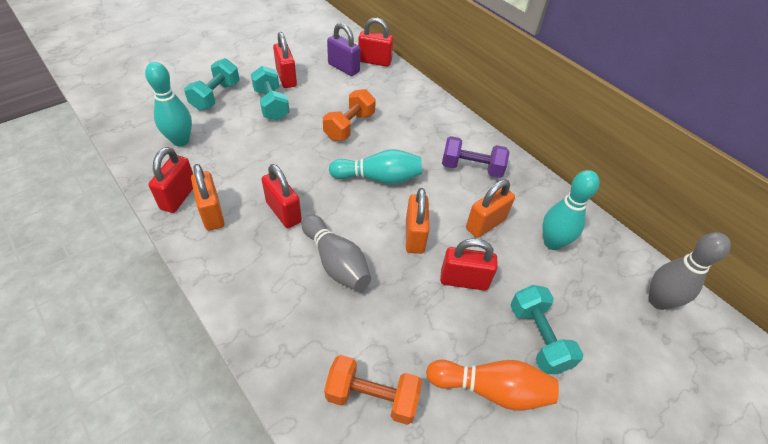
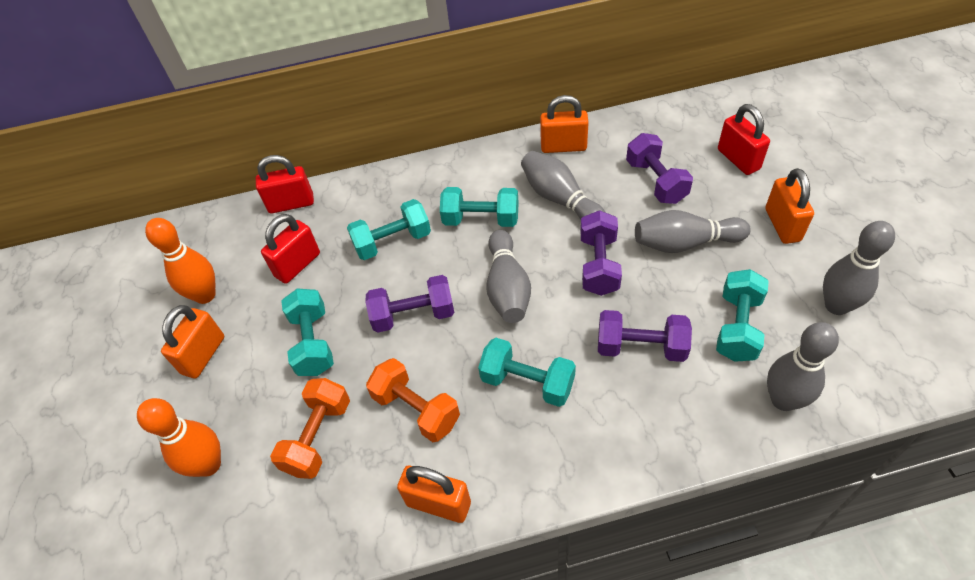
grey bowling pin: [301,214,371,291] [648,232,731,310] = 2 -> [486,230,531,323] [521,151,606,219] [635,210,751,253] [767,322,839,411] [823,221,895,315] = 5
orange bowling pin: [426,360,559,411] = 1 -> [137,398,221,477] [145,218,216,304] = 2
orange padlock: [191,164,225,231] [406,188,429,254] [466,179,515,238] = 3 -> [161,305,224,379] [397,465,471,523] [540,95,589,153] [765,168,814,244] = 4
purple dumbbell: [442,136,509,178] = 1 -> [365,275,455,333] [581,210,622,296] [598,310,692,362] [626,133,693,204] = 4
purple padlock: [327,23,360,76] = 1 -> none = 0
red padlock: [148,147,193,213] [261,164,302,228] [273,32,297,88] [358,18,394,67] [440,239,498,291] = 5 -> [256,155,314,214] [261,214,320,284] [718,104,770,175] = 3
turquoise bowling pin: [145,62,192,147] [329,149,422,184] [542,170,600,250] = 3 -> none = 0
turquoise dumbbell: [184,58,240,111] [251,66,290,121] [510,285,584,374] = 3 -> [281,288,334,376] [347,199,431,260] [440,187,519,227] [478,338,576,407] [716,269,769,362] = 5

